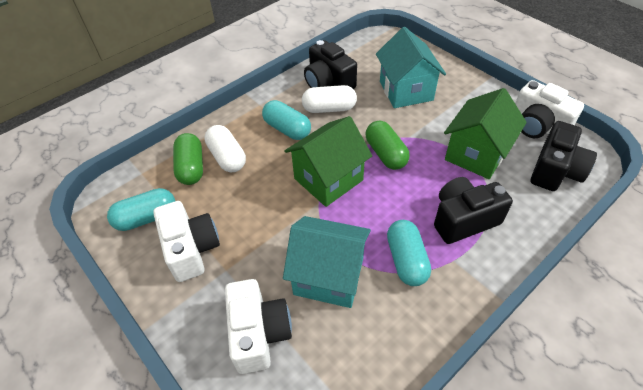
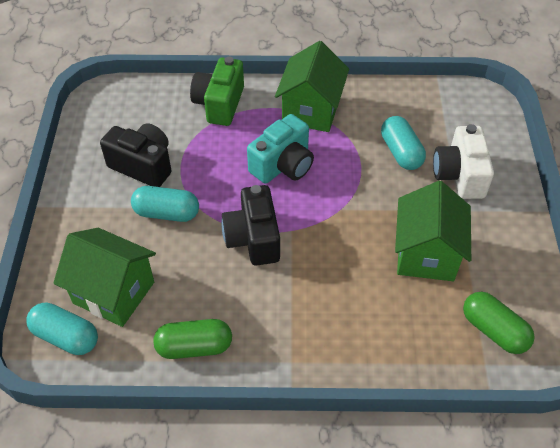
black camera: [304,40,357,89] [434,177,513,244] [531,121,597,191] = 3 -> [100,123,171,187] [221,185,280,266] = 2
green camera: none = 0 -> [190,57,244,126] = 1
green house: [284,116,372,207] [444,88,527,179] = 2 -> [53,228,156,327] [275,41,349,132] [395,181,471,281] = 3
turquoise camera: none = 0 -> [247,114,314,183] = 1
turquoise house: [283,216,371,308] [376,27,446,108] = 2 -> none = 0
white camera: [153,201,220,282] [225,279,292,374] [515,80,584,138] = 3 -> [433,124,494,199] = 1
white capsule: [204,125,246,172] [302,85,357,113] = 2 -> none = 0

